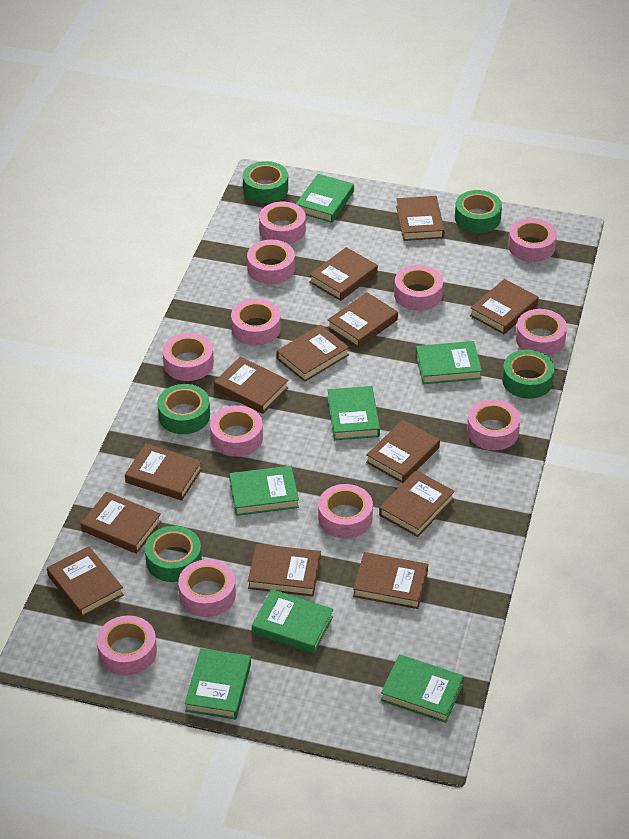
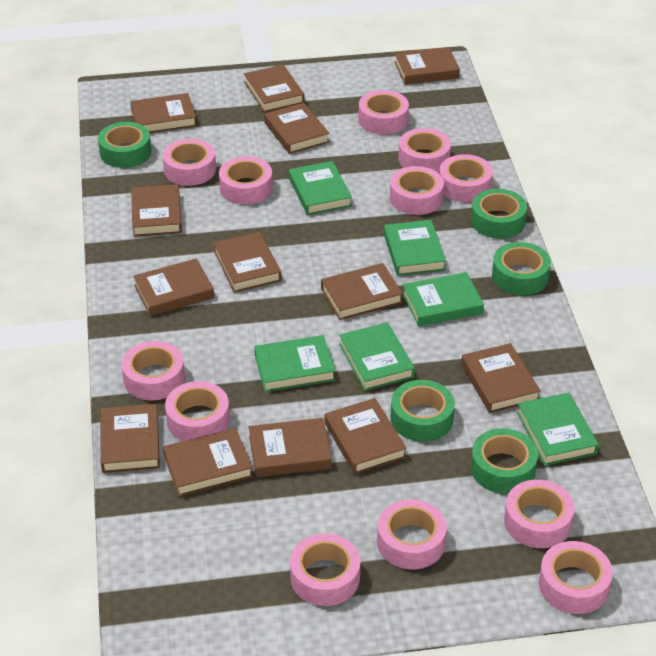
green book: [185,648,251,719] [229,466,299,516] [252,589,333,654] [296,174,354,223] [327,386,380,440] [381,654,464,723] [416,341,482,384] = 7 -> [254,335,335,392] [289,161,352,215] [339,322,415,391] [384,220,446,276] [403,272,484,327] [517,393,599,466] = 6

